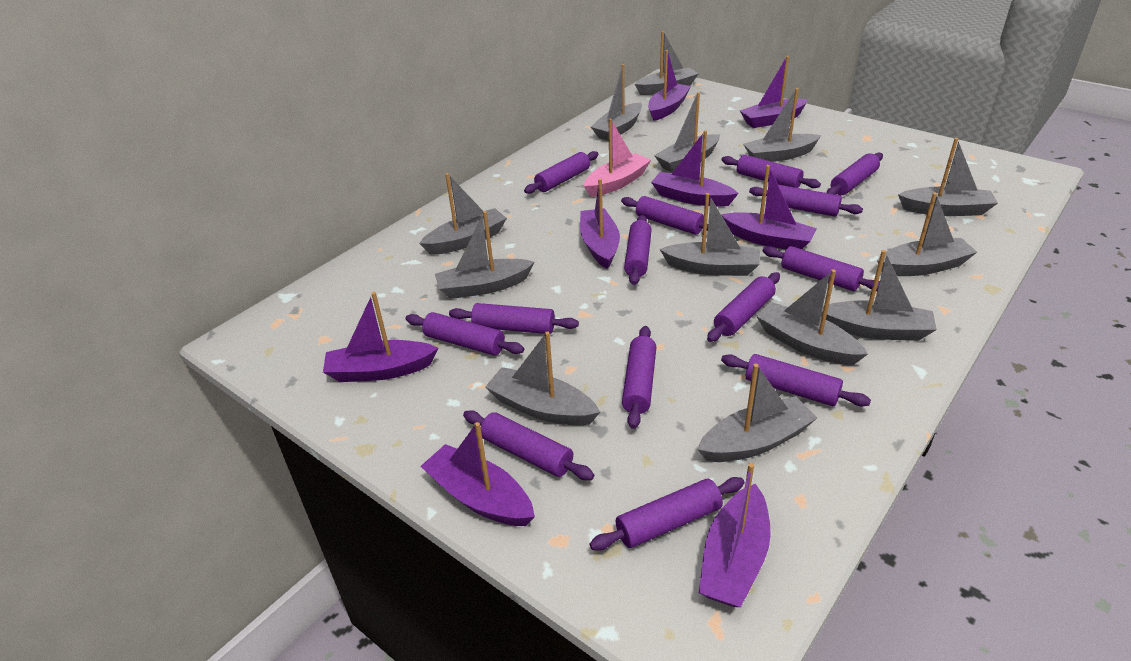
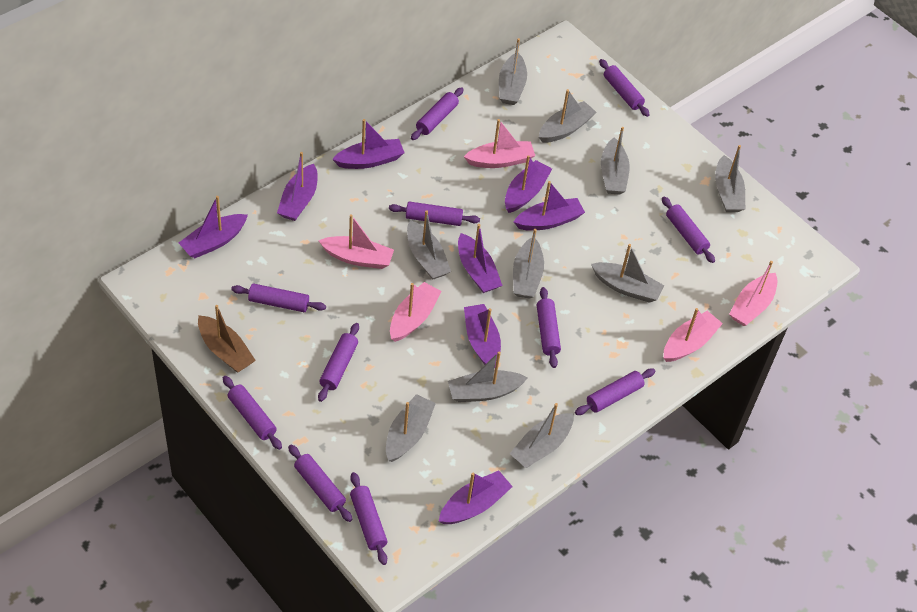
brown boat: none = 0 -> [198,305,256,373] = 1
grey boat: [419,173,507,255] [435,211,534,299] [485,331,600,426] [591,64,642,141] [635,31,699,95] [654,92,720,173] [660,193,760,276] [697,364,817,462] [743,88,821,162] [756,269,868,365] [821,250,937,341] [877,193,977,276] [898,138,998,216] = 13 -> [386,394,436,462] [407,210,451,280] [448,351,527,402] [499,38,527,105] [510,403,574,468] [513,229,544,299] [539,89,596,143] [591,244,665,303] [601,127,630,195] [715,145,745,212] = 10
pink boat: [584,119,651,197] = 1 -> [318,214,394,269] [390,282,442,342] [464,119,535,168] [664,308,723,362] [729,261,778,326] = 5
purple rolling pin: [406,312,524,355] [449,303,579,334] [463,410,594,480] [524,151,598,194] [590,477,745,551] [621,196,708,235] [622,326,657,429] [624,215,652,285] [707,272,780,342] [721,155,821,188] [721,354,871,407] [749,185,863,217] [763,246,880,292] [827,153,883,195] = 14 -> [223,376,282,450] [231,284,326,312] [288,445,352,522] [318,323,359,402] [350,472,388,565] [389,202,480,226] [411,87,464,140] [537,287,561,368] [575,368,656,415] [599,59,650,117] [662,196,715,263] = 11

